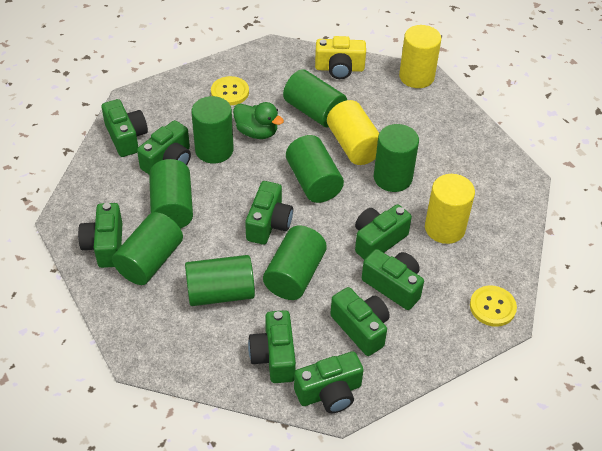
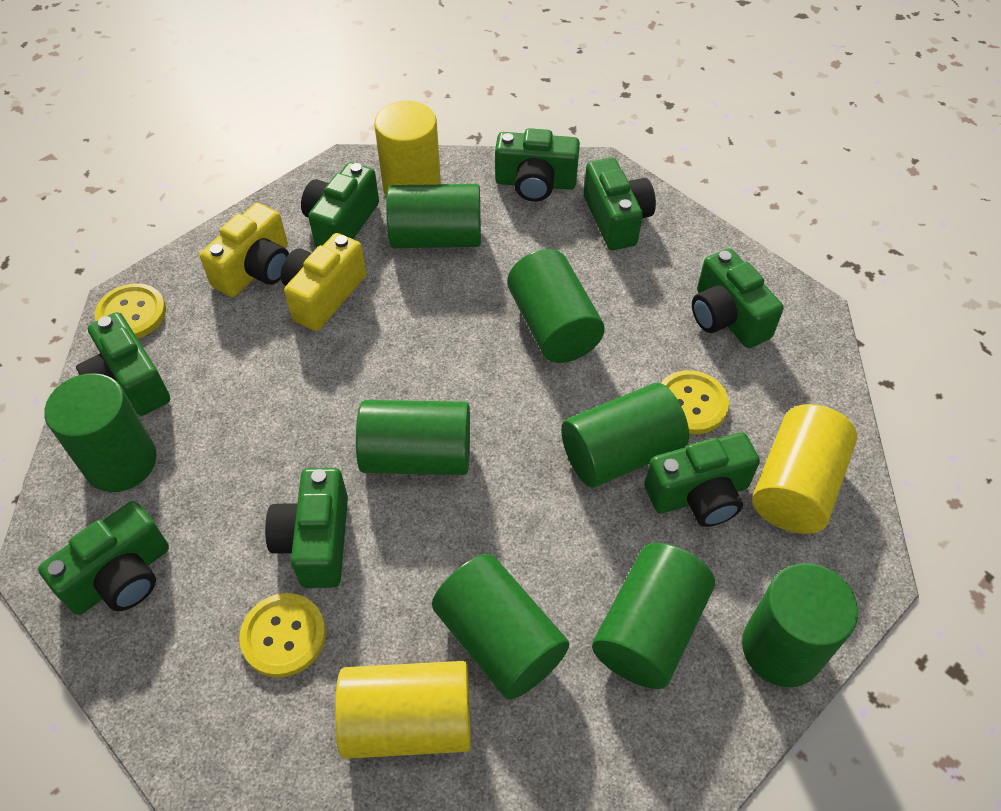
green camera: [78,203,122,268] [101,99,148,157] [137,120,191,174] [245,181,293,245] [248,310,296,383] [294,352,364,413] [330,287,390,356] [355,204,412,260] [362,249,424,310] = 9 -> [38,501,169,615] [76,312,170,416] [265,468,348,588] [301,162,379,247] [495,128,580,202] [584,158,656,250] [645,432,760,527] [692,248,784,348] = 8
green duck: [233,102,284,139] = 1 -> none = 0
yellow button: [211,76,249,106] [470,286,517,327] = 2 -> [95,283,166,339] [239,593,326,678] [661,370,729,434] = 3
yellow camera: [315,36,366,79] = 1 -> [200,203,289,297] [281,233,366,331] = 2

